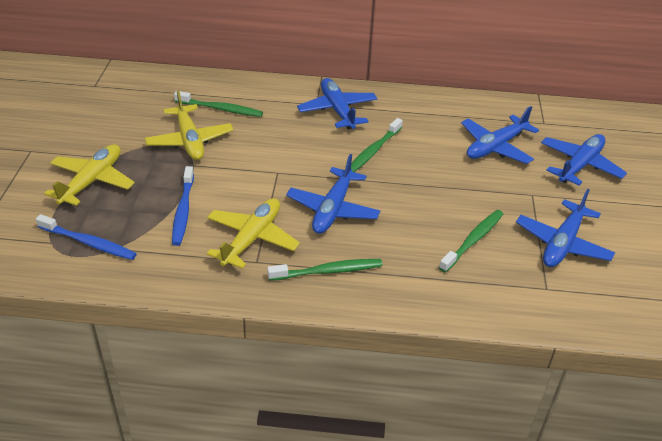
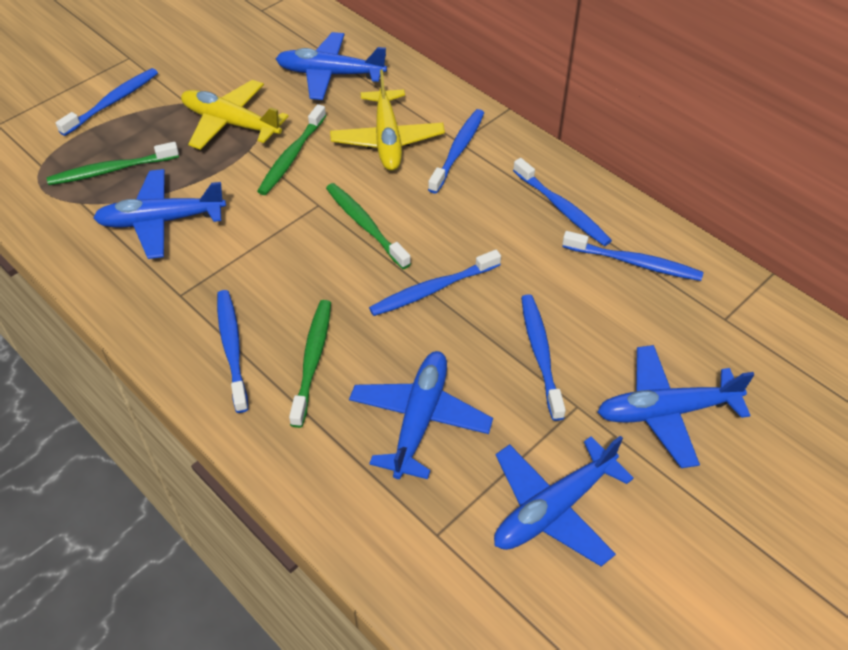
blue toothbrush: [36,214,137,260] [172,166,194,246] = 2 -> [56,68,158,136] [217,290,248,413] [369,250,501,316] [428,109,484,194] [513,158,612,246] [521,294,566,421] [562,231,703,281] = 7
yellow plane: [44,144,135,206] [145,90,233,160] [207,198,300,269] = 3 -> [181,80,289,150] [330,70,445,171] = 2

